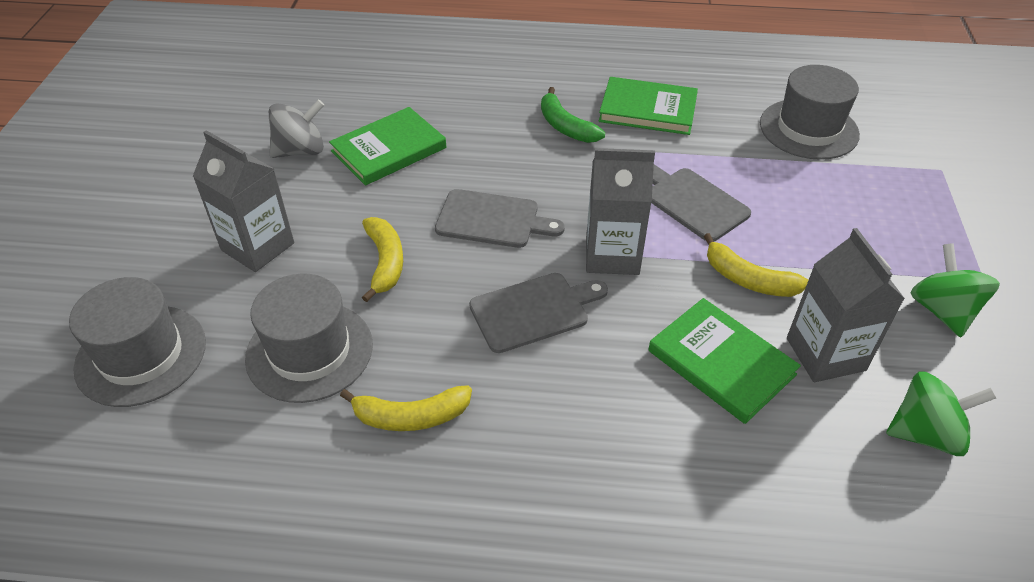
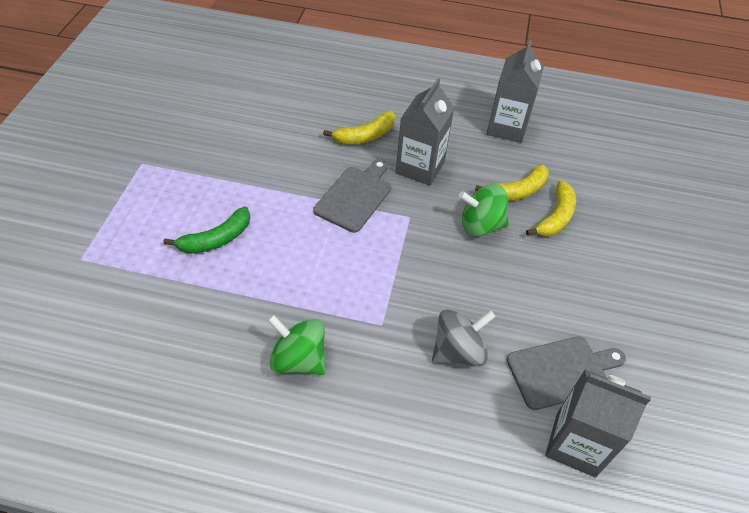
green book: [329,107,446,185] [599,77,698,135] [648,298,801,424] = 3 -> none = 0
grey cutting board: [435,189,565,248] [469,273,608,353] [651,164,751,242] = 3 -> [313,159,391,233] [507,336,626,410] = 2
grey hat: [69,277,206,407] [245,273,373,403] [760,65,860,160] = 3 -> none = 0

